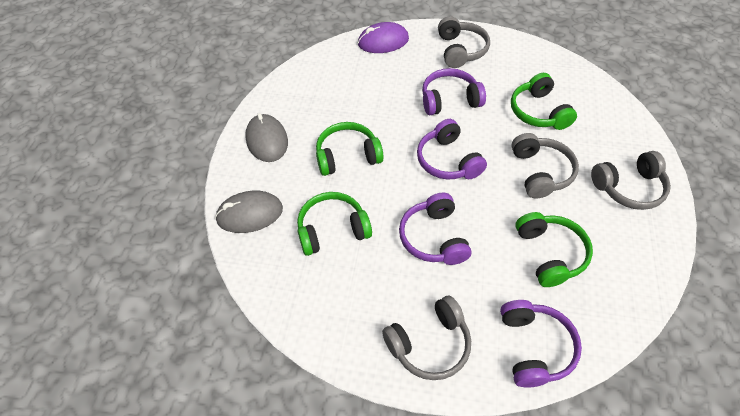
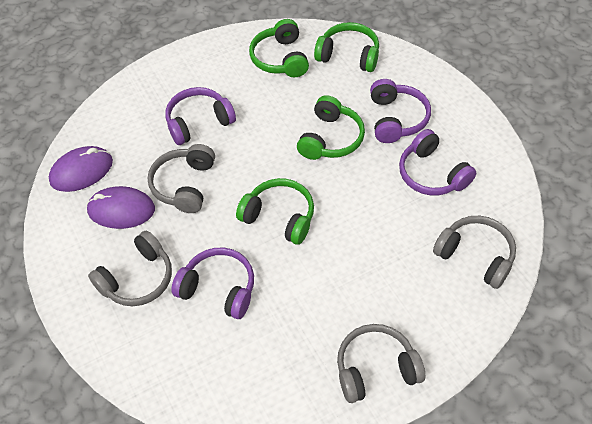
grey mouse: [215,191,283,233] [245,113,288,162] = 2 -> none = 0
purple mouse: [358,22,409,53] = 1 -> [49,146,113,192] [86,186,155,229] = 2

